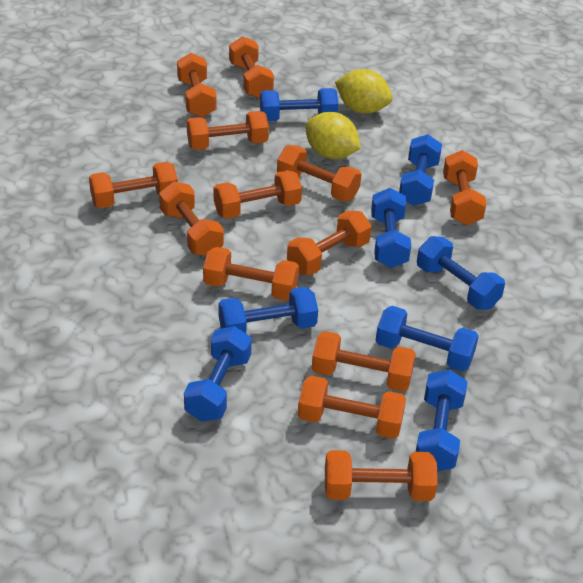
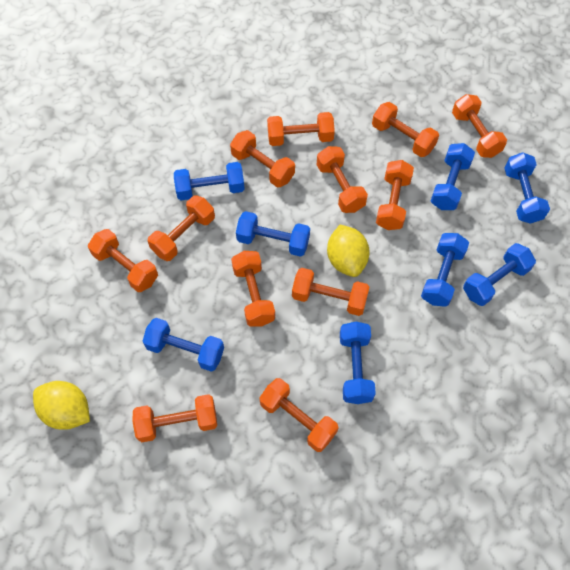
orange dumbbell: [89,162,178,208] [159,181,224,256] [177,53,216,117] [187,111,269,150] [203,247,299,301] [214,170,302,219] [229,36,274,99] [277,145,361,201] [287,211,372,275] [298,375,406,439] [312,331,416,391] [325,450,438,501] [443,150,487,225] = 13 -> [88,229,158,292] [132,394,217,442] [148,196,215,261] [230,130,295,188] [231,251,275,327] [259,378,339,452] [267,112,335,146] [292,268,370,316] [317,146,368,213] [372,102,439,157] [376,160,414,230] [452,94,507,158] = 12

